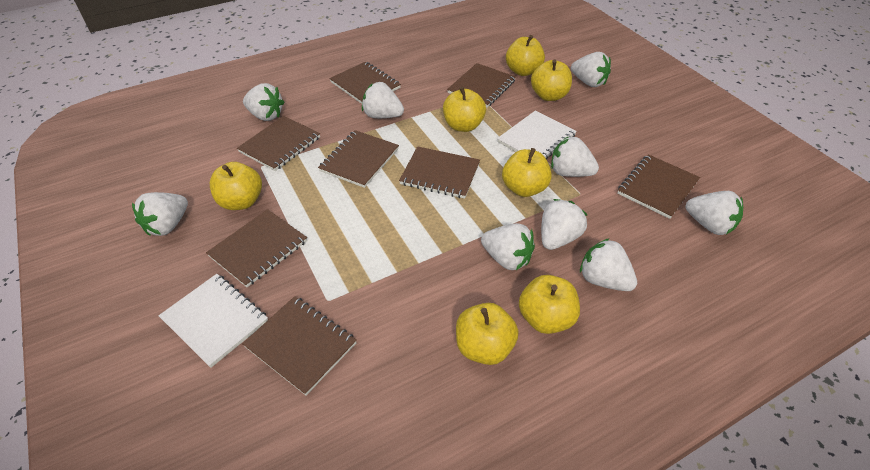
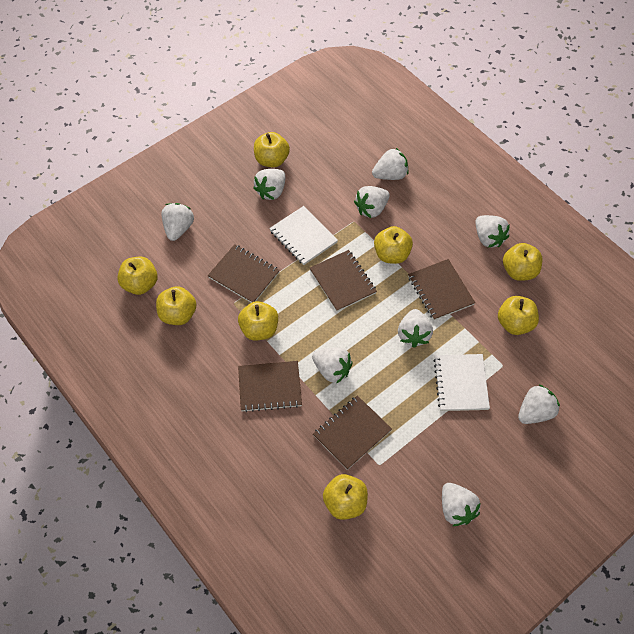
brown notebook: [206,209,307,287] [237,116,320,171] [242,296,357,395] [318,130,399,188] [329,62,401,104] [399,146,480,199] [447,63,516,108] [617,154,700,219] = 8 -> [208,244,280,303] [238,361,302,412] [310,250,377,312] [313,395,392,470] [408,259,475,320] = 5
yellow apple: [210,162,262,210] [443,87,486,132] [456,303,519,365] [502,148,552,197] [506,35,545,76] [519,275,580,334] [531,59,572,101] = 7 -> [117,257,158,295] [156,286,196,325] [238,301,278,340] [254,132,290,167] [323,474,368,520] [374,226,413,264] [498,296,539,335] [503,243,542,281] = 8

